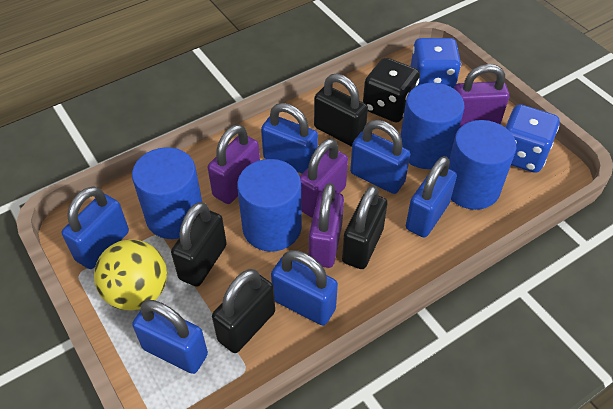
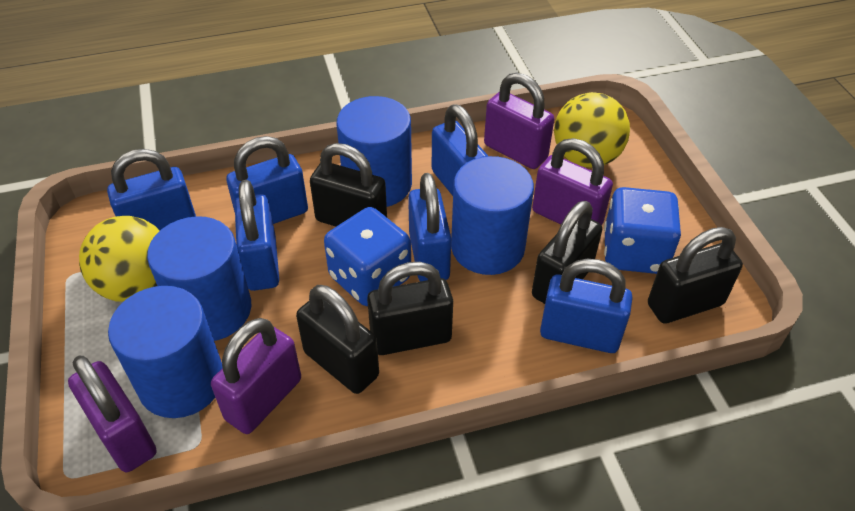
black dice: [363,57,420,123] = 1 -> none = 0
black padlock: [171,202,227,287] [212,269,275,353] [314,74,368,147] [342,185,388,269] = 4 -> [296,285,379,394] [310,143,387,227] [367,262,453,355] [532,201,602,304] [648,227,743,324] = 5
yellow ball: [94,239,167,311] = 1 -> [79,216,160,302] [554,92,630,168] = 2

